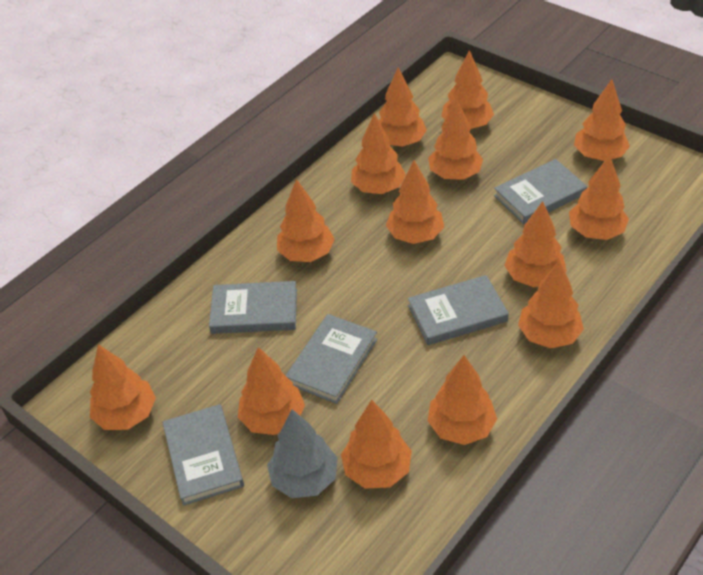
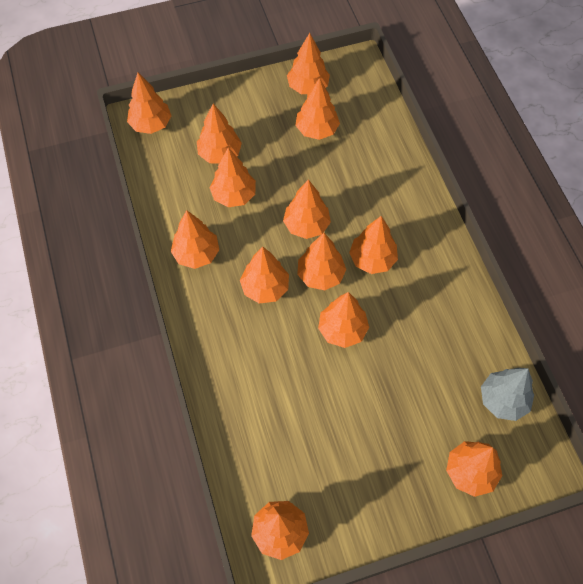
grey book: [162,404,244,506] [209,281,297,334] [285,314,377,404] [408,275,509,345] [494,159,587,224] = 5 -> none = 0
orange tree: [90,344,156,430] [238,347,305,435] [277,179,335,262] [341,400,412,489] [351,113,406,194] [379,68,427,147] [386,160,444,244] [428,99,483,180] [428,355,497,445] [441,50,494,129] [504,201,567,287] [518,260,584,348] [569,155,629,240] [574,79,630,161] = 14 -> [127,73,171,134] [171,210,219,269] [197,104,242,164] [209,147,256,207] [240,246,289,303] [251,501,309,560] [283,179,331,239] [287,33,330,94] [295,78,340,140] [297,233,346,290] [318,292,369,348] [349,216,398,274] [446,441,502,497] = 13

